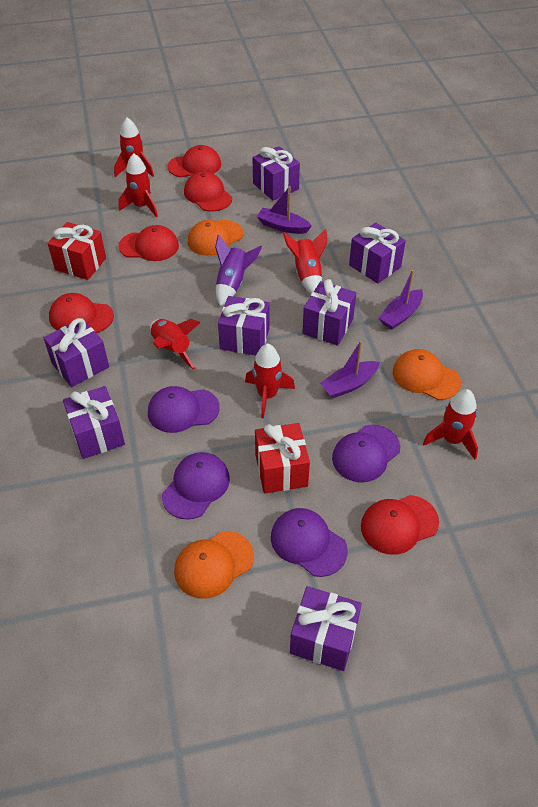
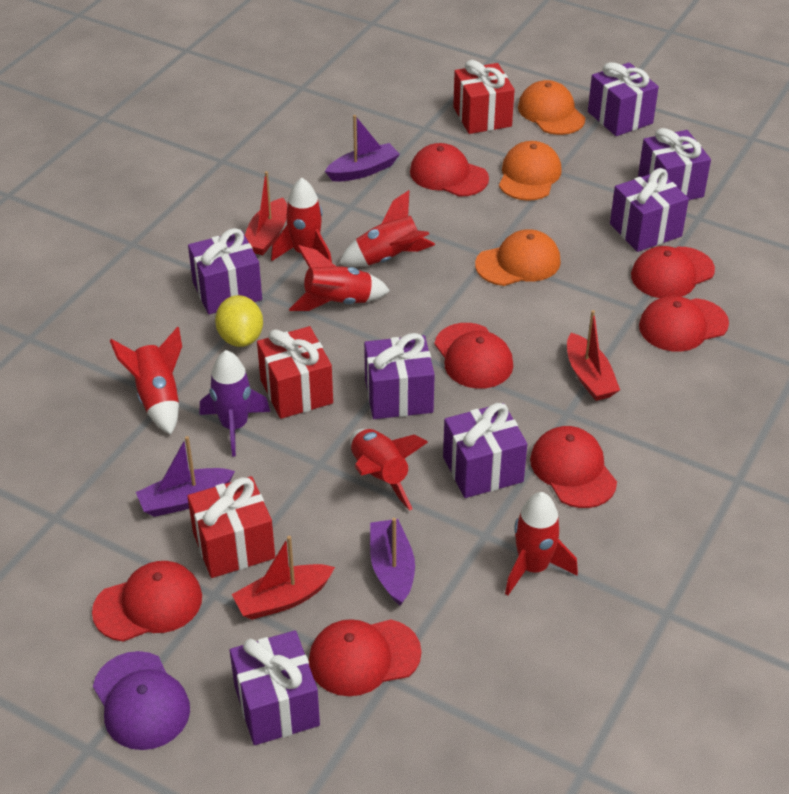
purple cap: [148,386,220,433] [162,452,230,520] [271,508,348,577] [332,425,400,482] = 4 -> [93,651,190,750] = 1
red boat: none = 0 -> [232,536,335,620] [245,171,287,255] [567,310,620,401] = 3
red cap: [49,293,114,333] [119,225,179,261] [167,145,221,177] [184,171,232,212] [361,495,439,555] = 5 -> [92,561,202,642] [309,619,422,696] [410,143,489,197] [434,323,513,389] [530,426,617,508] [631,246,715,298] [639,296,729,352] = 7
red gift: [48,222,106,280] [255,423,310,494] = 2 -> [187,476,275,578] [257,326,333,419] [453,60,515,134] = 3
yellow lemon: none = 0 -> [215,295,263,347] = 1

